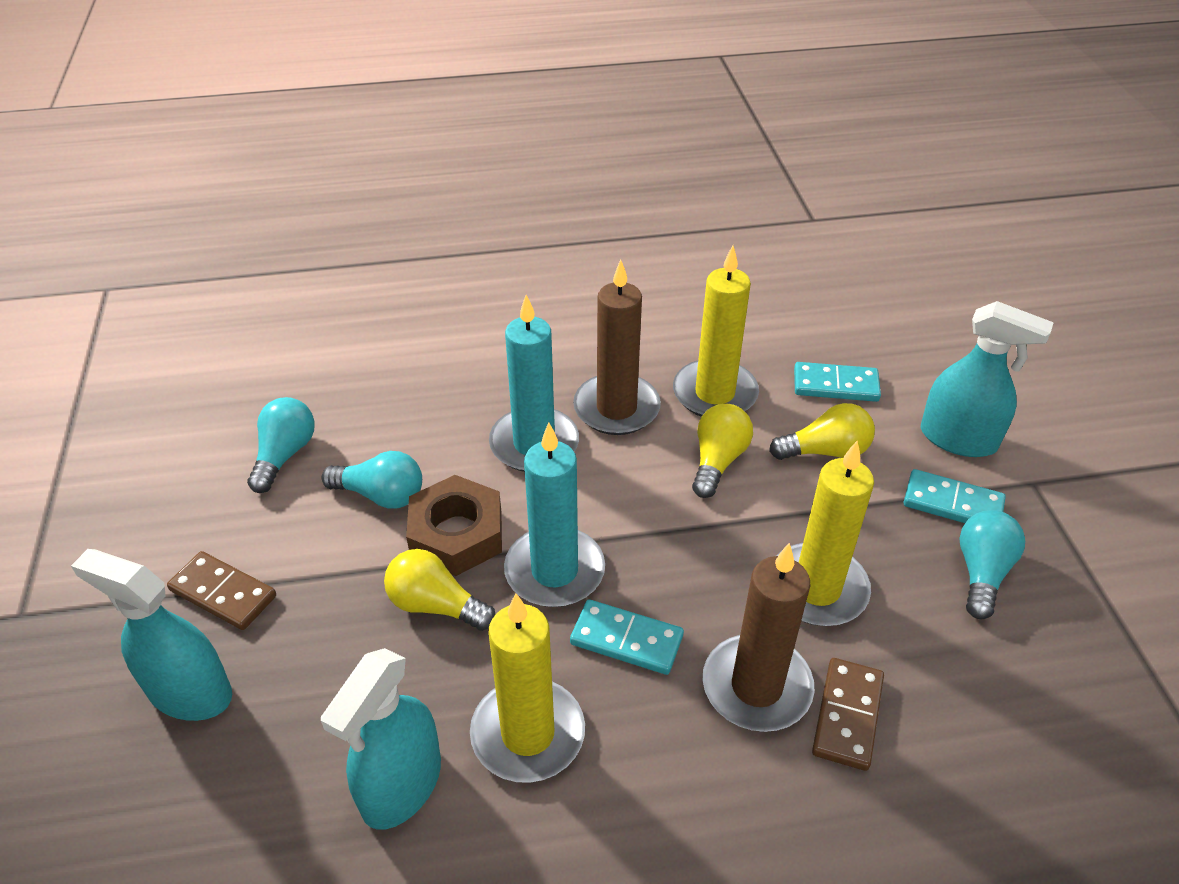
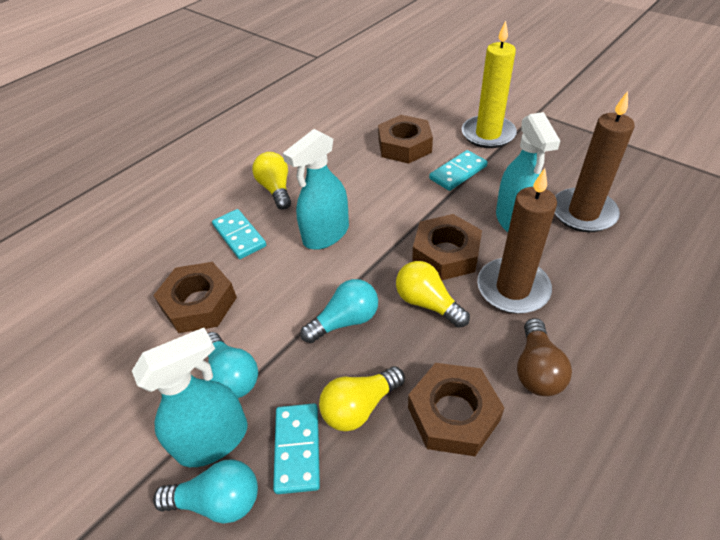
brown domino: [167,551,276,630] [812,658,884,771] = 2 -> none = 0
brown light bulb: none = 0 -> [517,318,572,396] = 1
brown nut: [406,475,502,576] = 1 -> [153,262,237,333] [378,115,433,164] [408,363,504,456] [412,214,482,280] = 4
turquoise candle: [489,295,579,472] [504,423,605,607] = 2 -> none = 0
yellow candle: [470,593,585,783] [673,246,759,417] [776,441,874,626] = 3 -> [462,20,517,148] = 1

